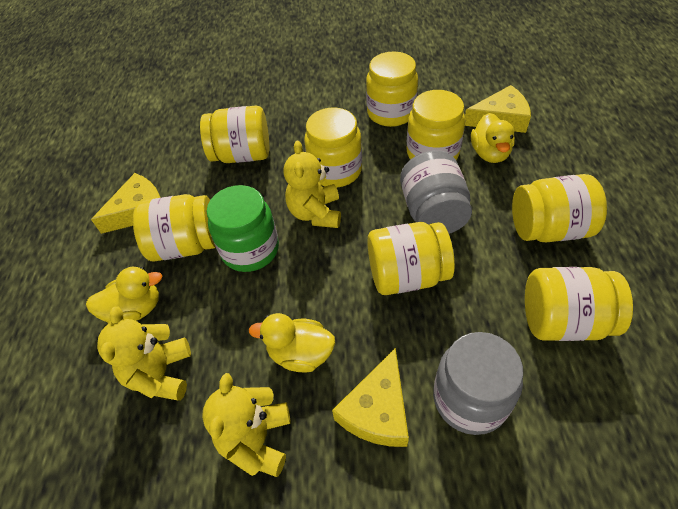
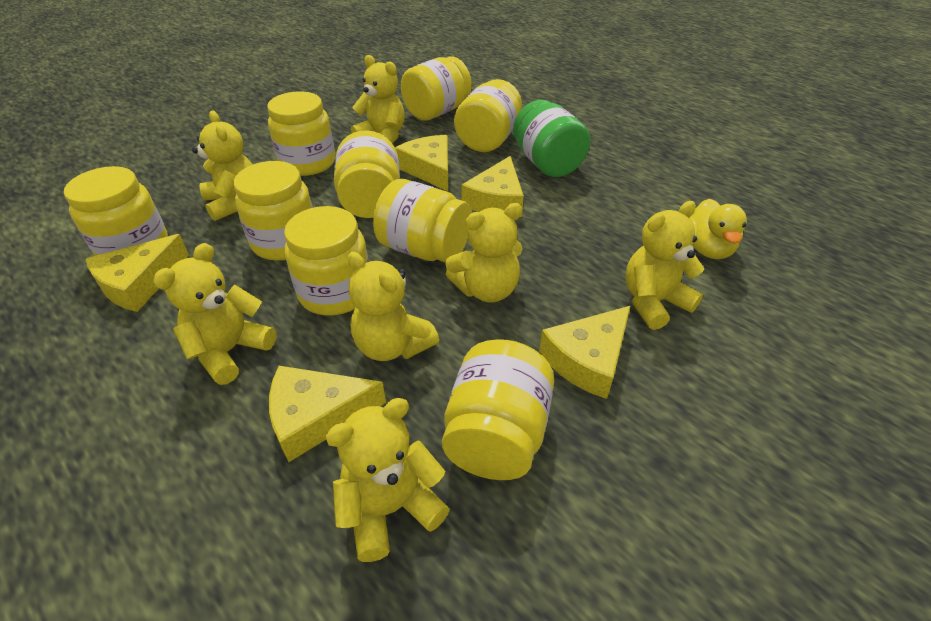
grey jar: [400,150,472,234] [433,332,523,435] = 2 -> none = 0
yellow cheese: [91,173,161,234] [332,348,409,447] [465,85,531,133] = 3 -> [86,234,189,312] [269,366,386,462] [395,135,448,191] [462,156,524,217] [539,306,630,399] = 5
yellow duck: [86,267,162,324] [249,313,335,373] [471,113,515,163] = 3 -> [689,199,747,259] = 1
yellow jar: [133,194,216,262] [200,106,269,163] [304,108,362,188] [366,51,418,127] [367,222,455,295] [407,90,465,160] [512,174,607,242] [525,267,633,341] = 8 -> [64,166,168,256] [234,161,313,261] [267,91,335,176] [284,206,369,315] [334,130,400,218] [373,179,472,262] [401,56,472,121] [442,339,554,480] [454,79,522,152] = 9
yellow teddy bear: [97,306,191,401] [202,373,291,477] [284,141,341,228] = 3 -> [153,243,276,385] [192,110,253,221] [325,398,450,562] [348,252,439,361] [351,55,405,144] [445,203,523,303] [626,201,705,330] = 7

